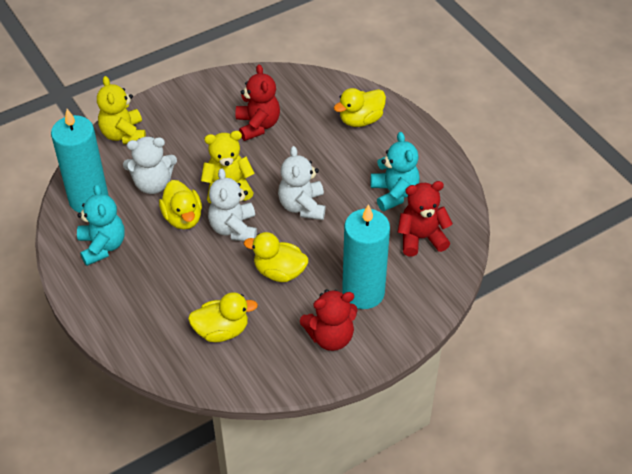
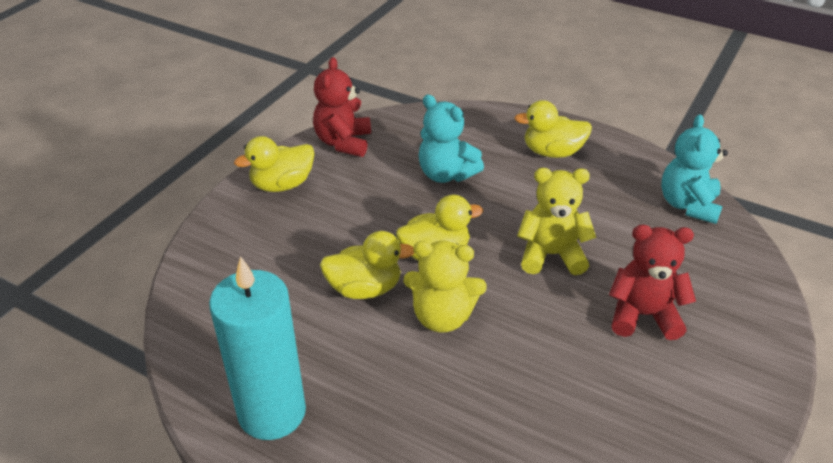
red teddy bear: [235,64,280,141] [300,289,358,351] [398,181,453,257] = 3 -> [313,57,371,157] [609,225,696,340] = 2
turquoise candle: [51,109,108,213] [342,204,390,309] = 2 -> [209,256,306,440] = 1
white teddy bear: [123,137,177,194] [208,168,257,241] [278,146,326,220] = 3 -> none = 0

